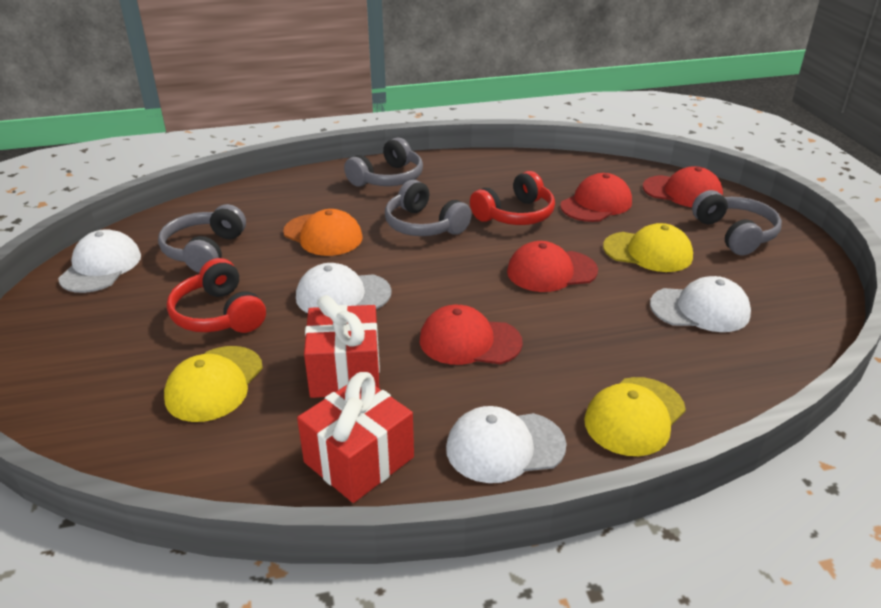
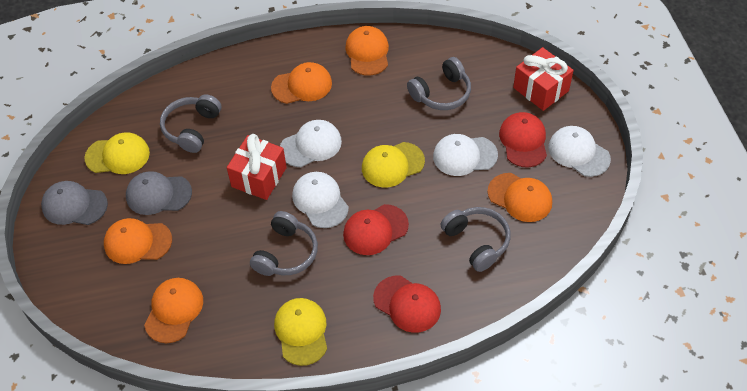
grey cap: none = 0 -> [41,181,108,225] [126,171,192,215] = 2
orange cap: [283,209,363,256] = 1 -> [104,218,172,264] [144,278,203,343] [271,62,332,104] [345,26,389,76] [487,173,552,222] = 5
red cap: [420,305,523,365] [507,241,598,292] [560,173,632,222] [643,166,723,207] = 4 -> [343,204,409,255] [373,276,441,333] [499,112,547,168] = 3
red headphones: [167,258,266,333] [470,171,555,225] = 2 -> none = 0

